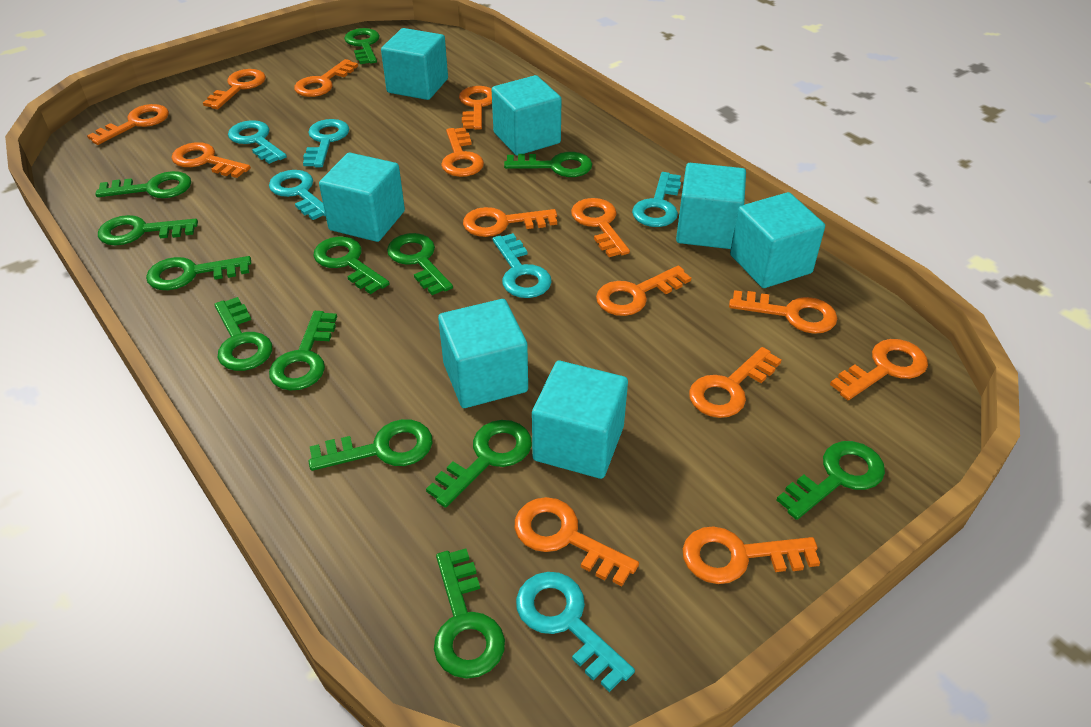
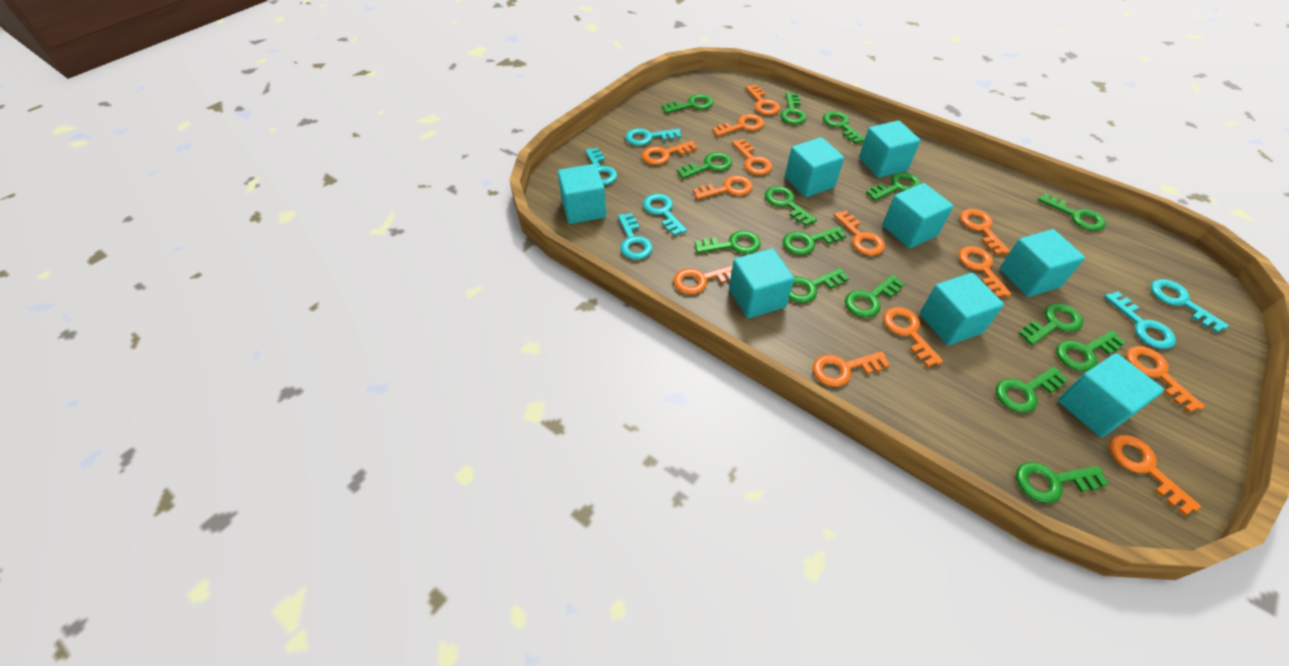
green key: [96,171,191,198] [98,215,198,245] [146,256,251,290] [214,297,272,371] [269,311,337,391] [308,419,432,471] [313,236,390,294] [344,28,379,64] [387,233,453,295] [426,420,532,508] [434,548,505,679] [504,152,592,177] [777,441,885,520] = 13 -> [662,94,713,113] [677,152,732,179] [695,230,761,254] [765,186,817,226] [780,93,807,125] [783,226,846,255] [789,268,849,303] [823,111,865,144] [845,274,904,318] [866,172,921,201] [996,366,1068,413] [1016,462,1109,503] [1018,303,1083,345] [1038,193,1106,231] [1056,330,1126,372] = 15
orange key: [87,104,169,145] [172,142,251,178] [203,69,266,109] [294,59,358,97] [441,127,484,177] [459,86,492,130] [463,207,557,237] [515,497,639,586] [571,198,630,257] [596,265,691,316] [683,526,820,584] [689,347,782,418] [729,290,837,334] [830,339,928,400] = 14 -> [642,141,697,165] [673,265,733,294] [693,175,753,200] [712,114,764,137] [732,139,773,175] [745,85,780,115] [813,351,890,387] [834,210,885,256] [883,307,943,367] [958,246,1012,297] [960,209,1010,255] [1109,435,1201,516] [1126,346,1205,413] = 13
turquoise cube: [319,153,405,242] [381,28,448,100] [438,299,528,408] [492,75,561,156] [532,361,628,479] [676,163,746,249] [730,192,825,288] = 7 -> [558,164,606,224] [729,248,794,318] [785,137,844,197] [859,120,921,178] [882,183,953,248] [920,273,1004,345] [1000,229,1085,297] [1058,353,1164,437] = 8

